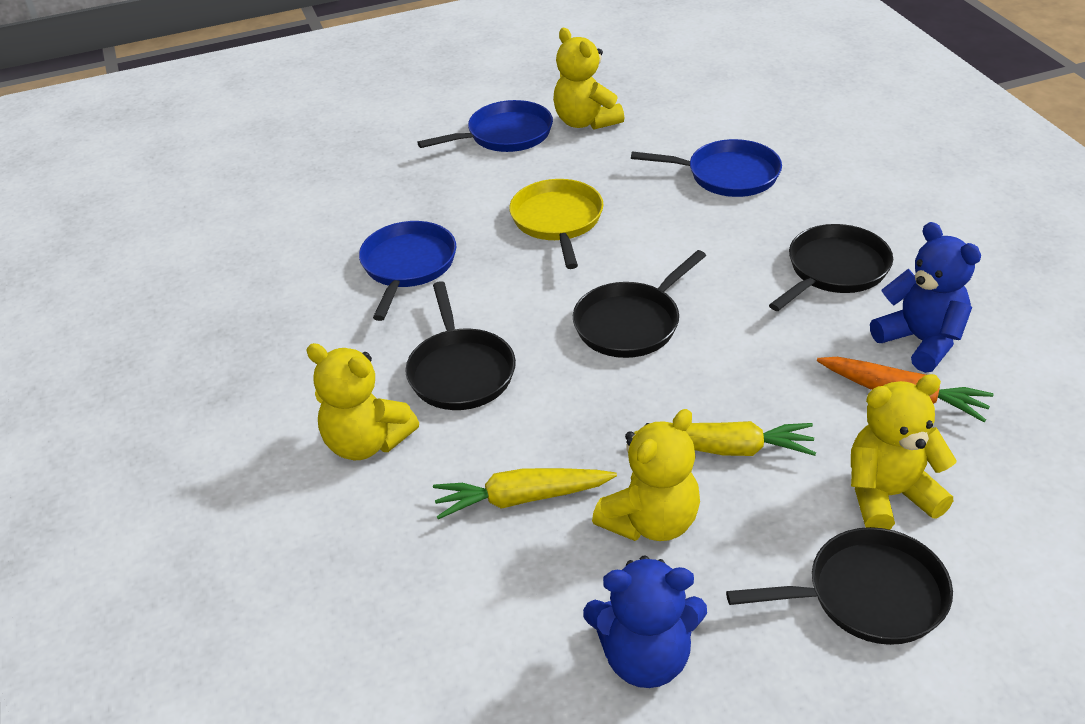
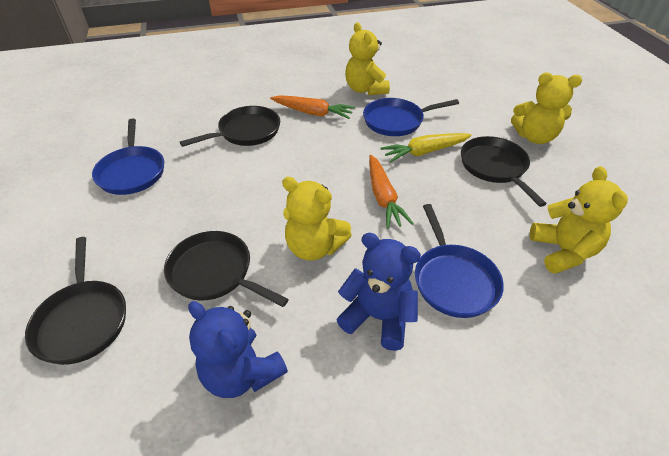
orange carrot: [817,357,994,422] = 1 -> [270,95,355,119] [369,155,414,229] = 2
yellow carrot: [433,468,617,519] [634,421,816,456] = 2 -> [380,133,472,163] = 1
yellow pan: [509,179,604,269] = 1 -> none = 0

